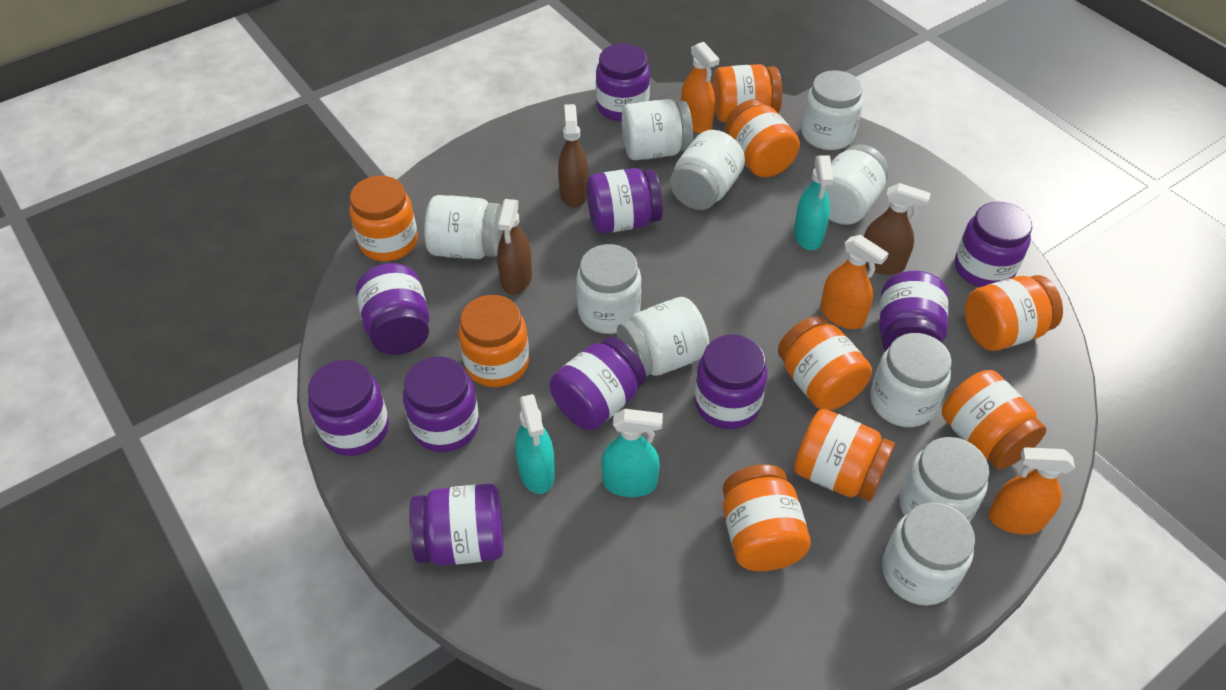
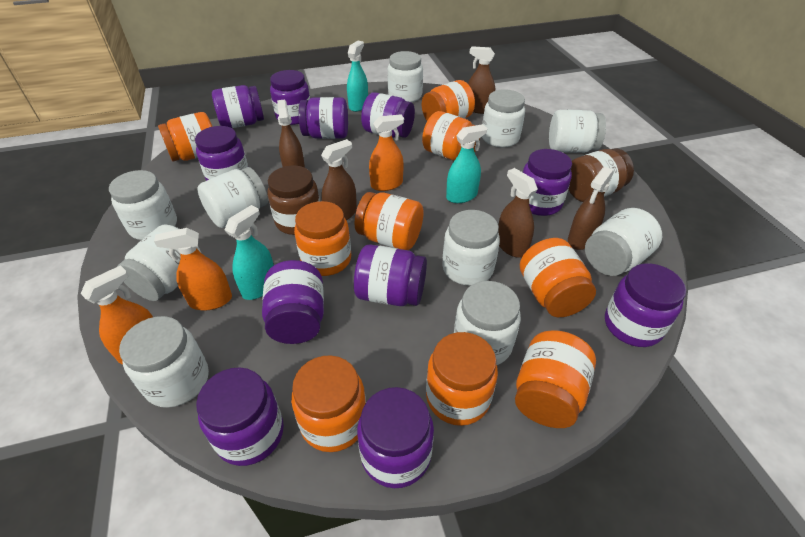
brown jar: none = 0 -> [267,166,320,235] [568,148,634,202] = 2
brown spray bottle: [497,199,532,295] [558,104,588,207] [864,183,931,275] = 3 -> [277,100,305,168] [321,139,357,220] [468,46,495,114] [498,168,538,258] [568,167,614,250] = 5
purple jar: [308,360,389,456] [356,263,429,355] [403,357,479,452] [409,484,504,566] [550,337,646,430] [587,168,663,234] [596,43,650,122] [695,334,767,429] [879,271,948,351] [955,202,1032,287] = 10 -> [195,126,248,181] [196,367,284,466] [212,85,264,128] [262,260,324,344] [270,70,310,125] [299,97,348,139] [354,244,427,306] [357,387,434,488] [361,92,415,138] [523,149,572,216] [605,263,686,347] = 11

